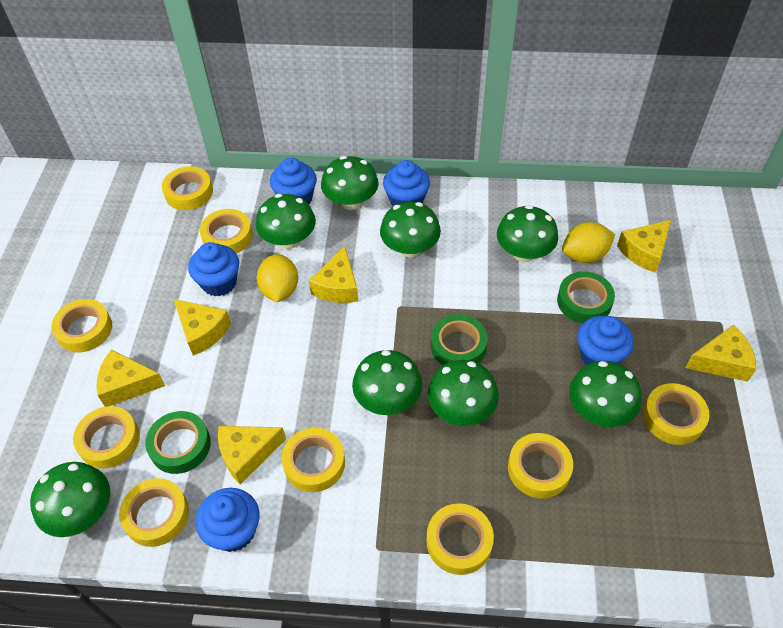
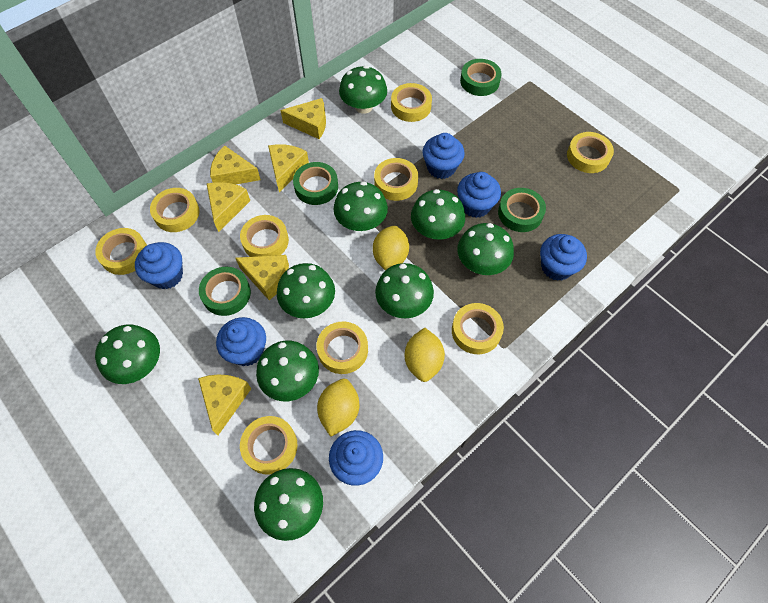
blue cupcake: [188,242,239,296] [196,488,259,552] [270,158,317,204] [383,160,430,206] [577,316,634,365] = 5 -> [135,242,183,289] [216,317,266,366] [329,430,383,486] [423,133,465,179] [457,172,501,218] [540,234,587,281] = 6
green mushroom: [30,462,110,537] [256,194,316,249] [321,156,379,210] [352,350,422,415] [380,202,441,257] [428,360,499,426] [497,205,558,262] [569,361,642,427] = 8 -> [95,324,160,384] [254,468,323,541] [256,341,319,401] [277,263,335,318] [334,181,388,231] [339,66,387,114] [375,263,434,318] [411,189,465,240] [457,223,514,275] = 9
green tape: [145,411,211,474] [431,314,488,365] [557,271,615,324] = 3 -> [199,267,251,316] [293,162,338,205] [460,59,502,96] [498,188,546,232] = 4
yellow lemon: [257,254,298,302] [562,222,615,263] = 2 -> [317,379,359,437] [373,226,409,271] [404,327,445,382] = 3

